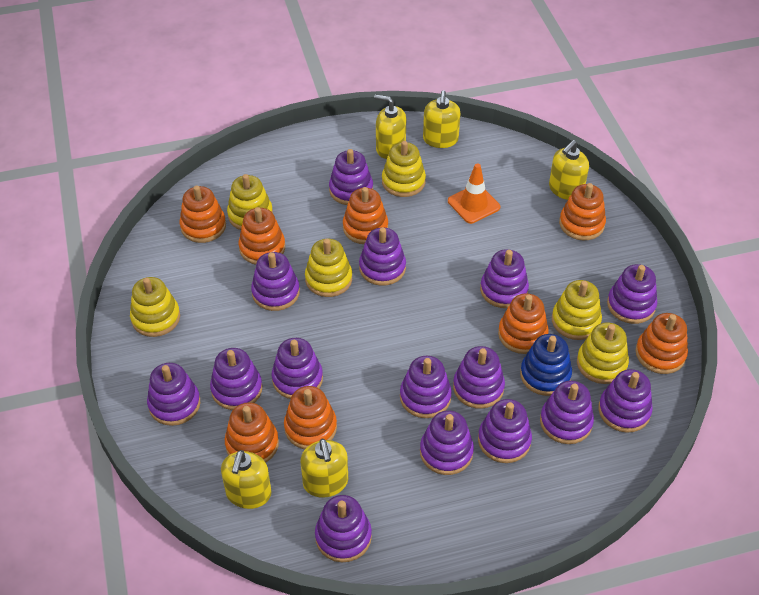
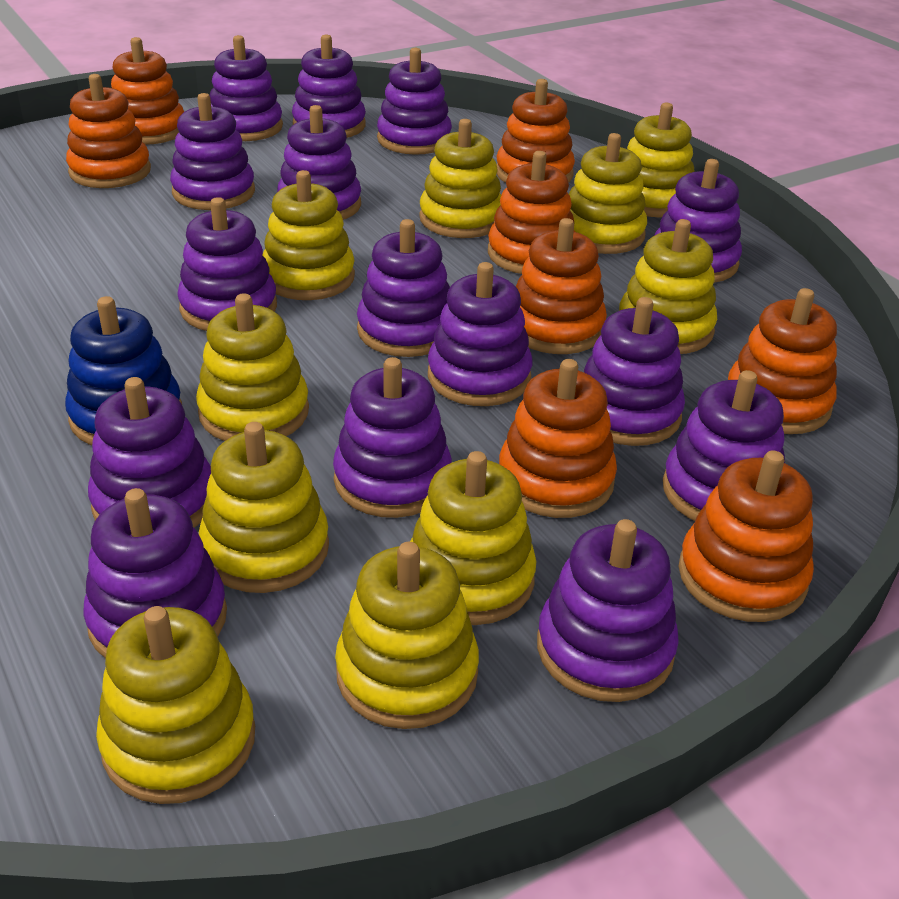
orange traffic cone: [448,163,500,224] = 1 -> none = 0
yellow soap dispenser: [221,450,272,509] [300,439,348,498] [374,94,406,159] [423,90,461,148] [549,140,589,200] = 5 -> none = 0
yellow stacking toy: [130,277,180,337] [227,174,273,230] [305,239,352,297] [382,141,426,197] [552,280,602,340] [577,322,629,384] = 6 -> [96,606,255,804] [196,293,309,441] [199,422,329,593] [263,170,355,300] [335,542,479,729] [410,451,536,625] [419,119,501,238] [569,133,647,254] [619,219,717,354] [627,103,694,217] = 10

